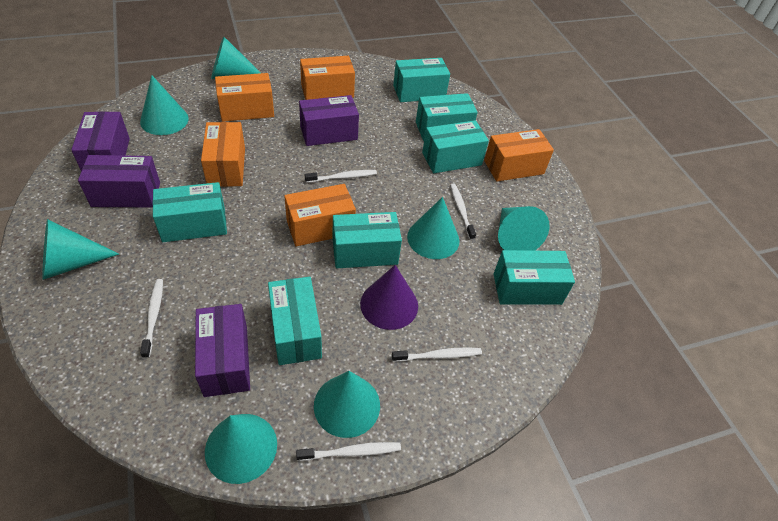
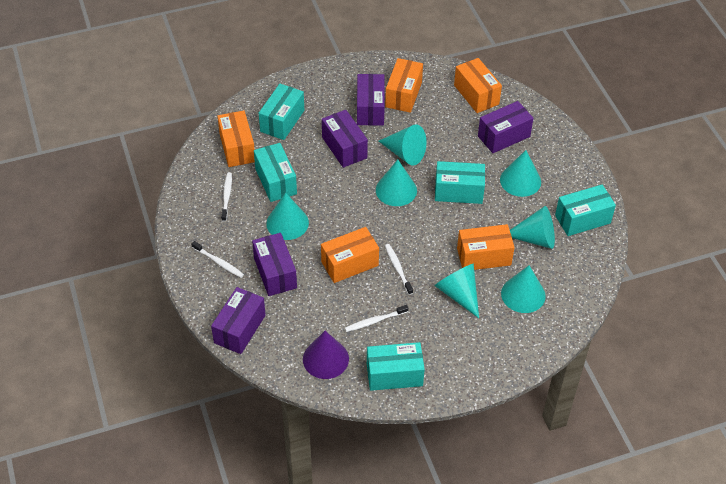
purple box: [71,111,130,171] [78,155,160,207] [195,304,250,397] [299,95,359,146] = 4 -> [211,287,266,354] [252,233,297,296] [322,110,368,168] [357,74,385,126] [478,101,534,153] = 5
turquoise box: [153,182,227,242] [268,277,322,365] [333,212,402,268] [393,58,450,102] [416,93,478,141] [422,120,489,173] [494,250,575,305] = 7 -> [254,143,297,202] [259,84,304,140] [367,342,425,391] [435,161,485,204] [555,185,616,236] = 5
white toothbrush: [140,279,163,358] [296,442,401,461] [305,170,377,183] [392,347,482,362] [450,184,476,240] = 5 -> [191,241,244,278] [221,172,232,222] [345,305,408,332] [385,244,413,295] = 4

